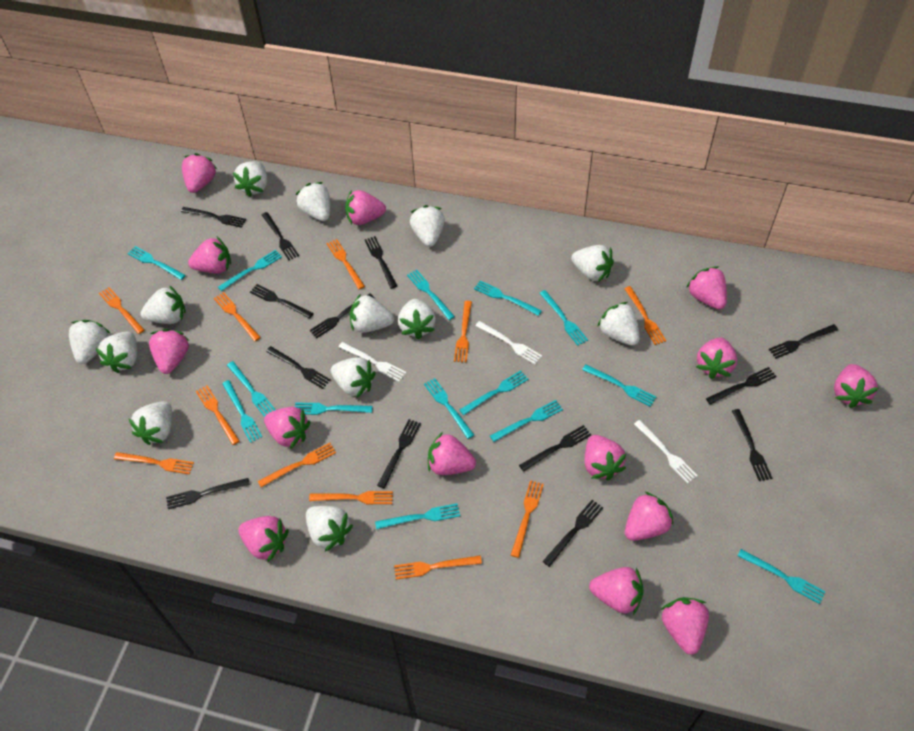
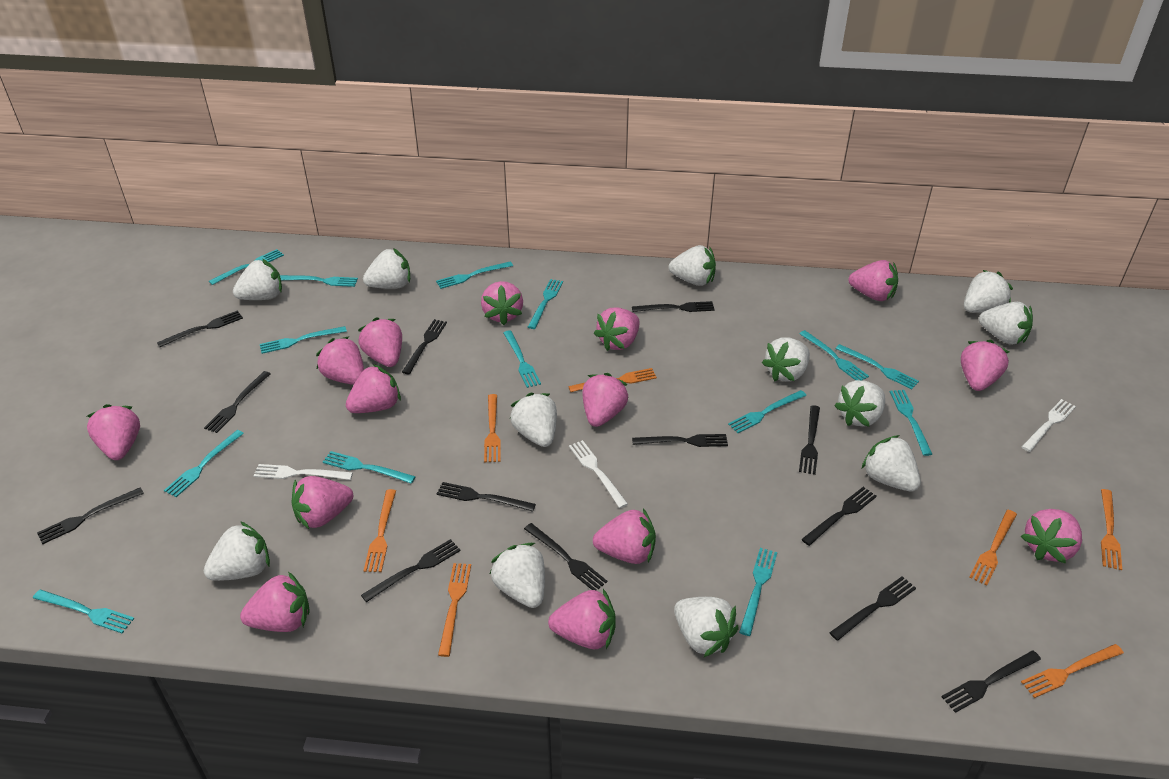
orange fork: [99,287,144,334] [114,452,194,475] [196,385,240,445] [214,292,261,341] [258,443,336,487] [309,491,393,504] [327,239,365,289] [394,556,482,580] [454,301,472,363] [511,480,544,558] [624,286,666,345] = 11 -> [364,489,396,572] [438,563,471,657] [484,394,501,462] [568,368,657,392] [969,510,1017,586] [1021,644,1124,698] [1101,489,1122,570] = 7
white strawberry: [69,320,110,364] [96,332,137,373] [128,401,172,445] [141,285,186,324] [233,161,267,197] [296,182,330,221] [306,506,353,551] [331,357,376,397] [350,295,394,333] [398,299,436,340] [410,205,445,247] [571,245,614,282] [597,302,640,346] = 13 -> [204,521,270,581] [233,259,282,300] [363,248,410,289] [490,543,545,608] [510,393,557,447] [669,245,716,286] [674,597,739,657] [762,338,810,382] [834,380,885,427] [862,435,921,491] [964,270,1013,313] [979,302,1033,345] = 12

